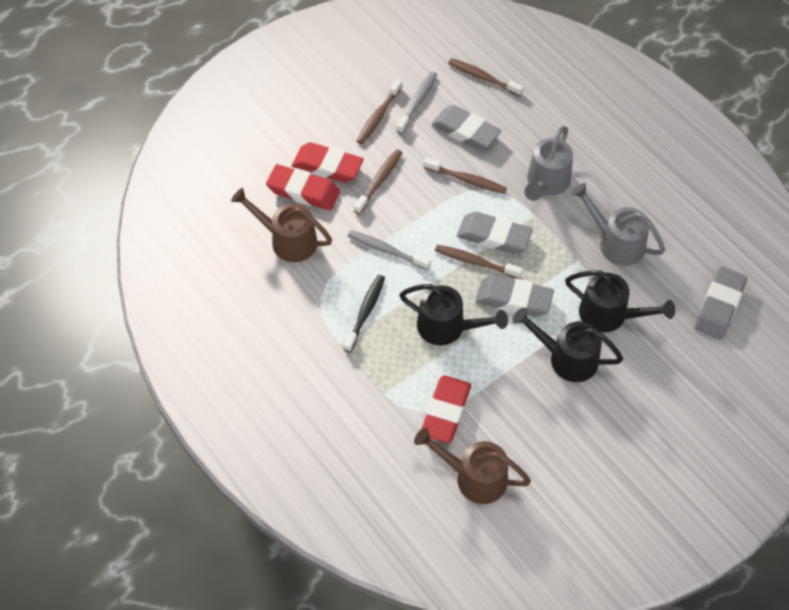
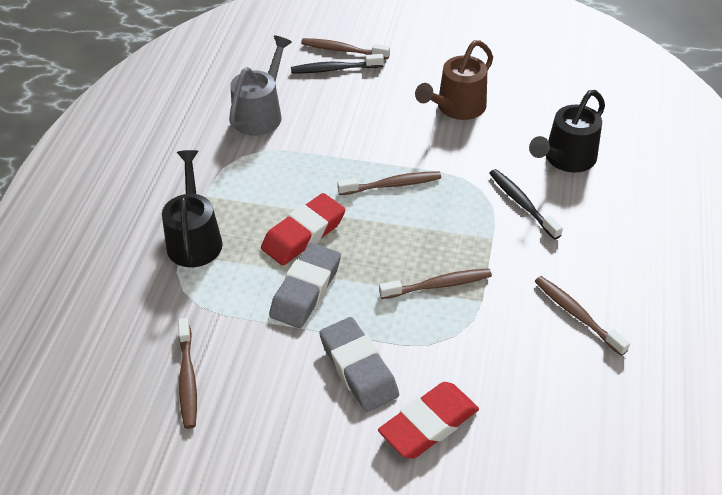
black toothbrush: [343,275,385,353] = 1 -> [291,54,384,73] [489,169,563,240] = 2
black watering can: [399,284,508,345] [512,308,623,382] [565,270,675,333] = 3 -> [162,150,223,267] [529,90,605,173] = 2
brown watering can: [231,188,332,262] [414,428,531,504] = 2 -> [415,40,493,120] = 1
grey eraser: [431,105,501,150] [457,212,533,254] [476,275,554,317] [695,267,747,339] = 4 -> [269,243,341,328] [319,317,399,412] = 2
grey toothbrush: [348,230,431,270] [396,72,437,134] = 2 -> none = 0
grey watering can: [524,126,573,201] [571,183,665,266] = 2 -> [229,35,292,136] = 1
red eraser: [266,164,340,210] [292,142,364,183] [422,375,471,443] = 3 -> [261,193,345,265] [378,382,479,459] = 2

